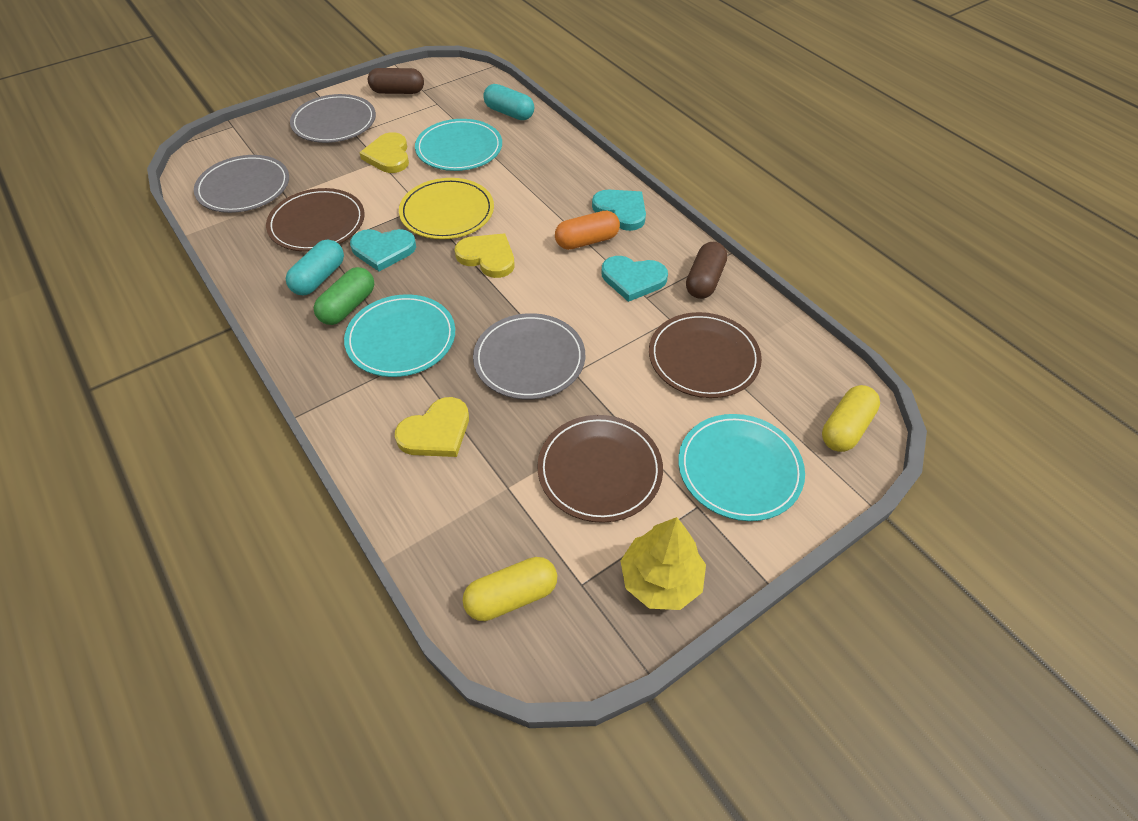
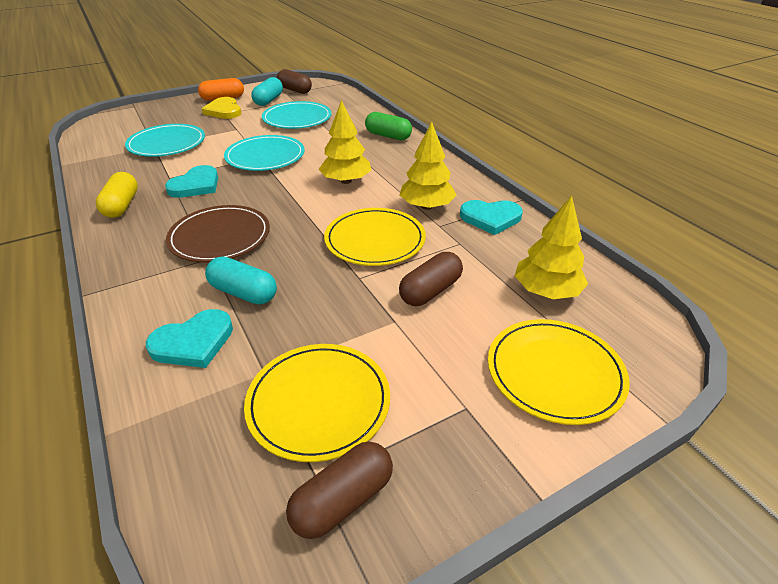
brown capsule: [368,68,424,94] [686,242,727,299] = 2 -> [277,69,312,94] [286,442,393,539] [399,252,463,306] = 3
brown plate: [266,188,365,252] [537,415,663,523] [649,312,762,398] = 3 -> [166,205,270,262] = 1
grey plate: [194,155,289,213] [290,94,376,143] [473,313,585,399] = 3 -> none = 0
yellow capsule: [463,557,557,621] [822,385,880,452] = 2 -> [96,172,138,218] = 1
yellow heart: [360,132,409,173] [395,397,469,457] [455,234,514,278] = 3 -> [202,97,241,119] = 1
yellow plate: [399,178,494,239] = 1 -> [244,344,390,462] [324,208,426,266] [488,319,630,425] = 3
yellow tree: [621,517,706,610] = 1 -> [319,100,371,184] [400,121,457,210] [515,196,588,299] = 3

